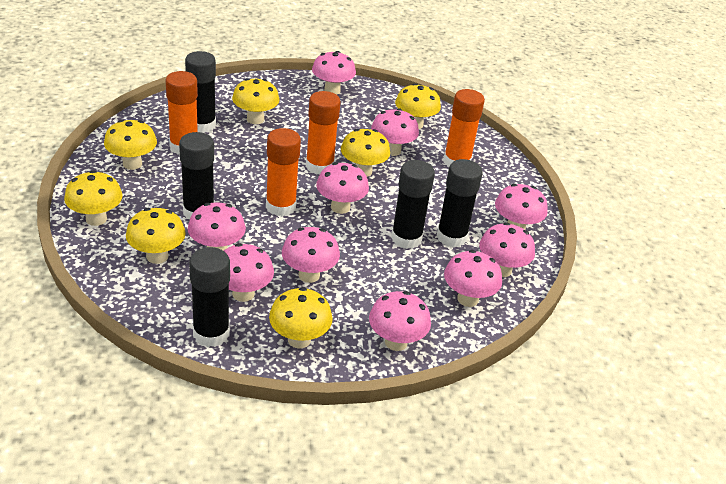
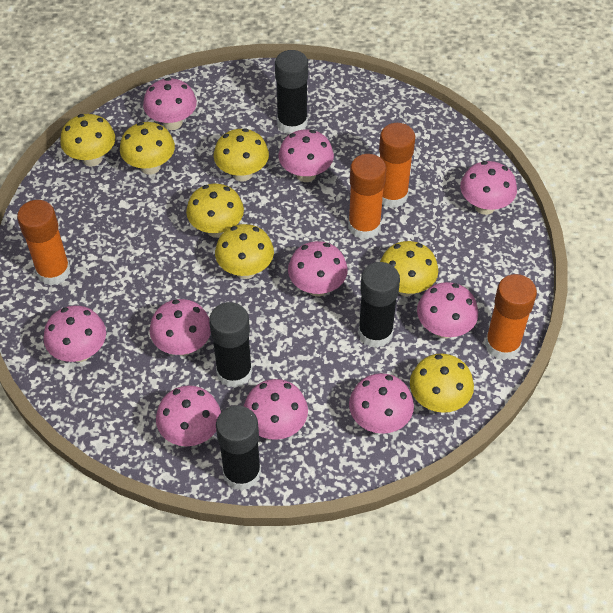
black glue stick: [179,132,214,220] [185,51,216,133] [189,247,230,347] [391,160,435,249] [437,159,483,247] = 5 -> [209,302,253,388] [216,406,261,491] [275,50,308,134] [358,262,400,348] = 4

